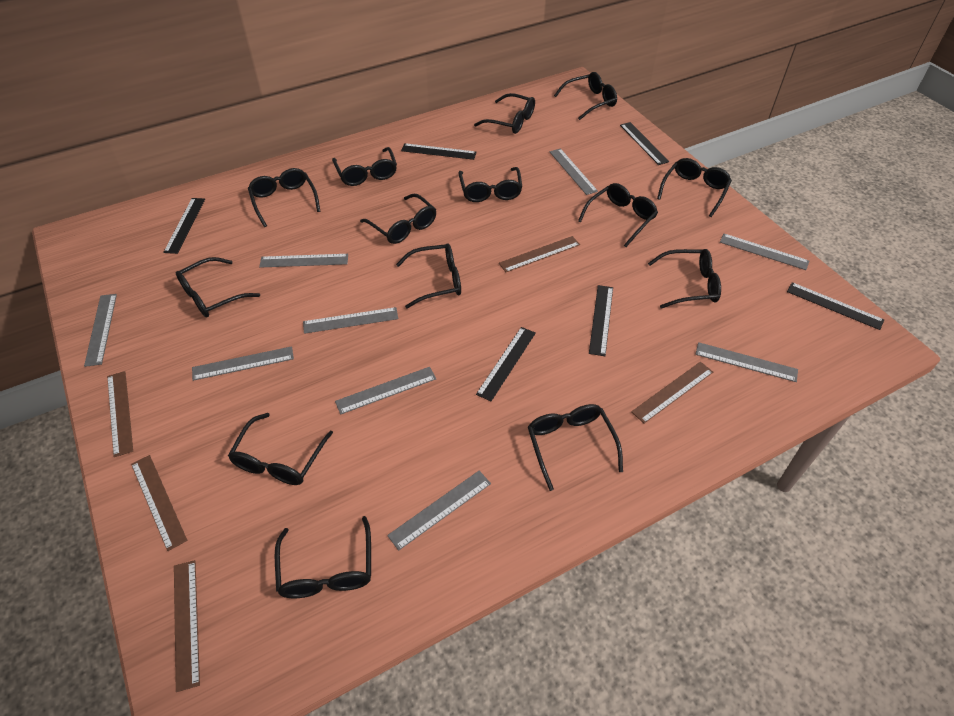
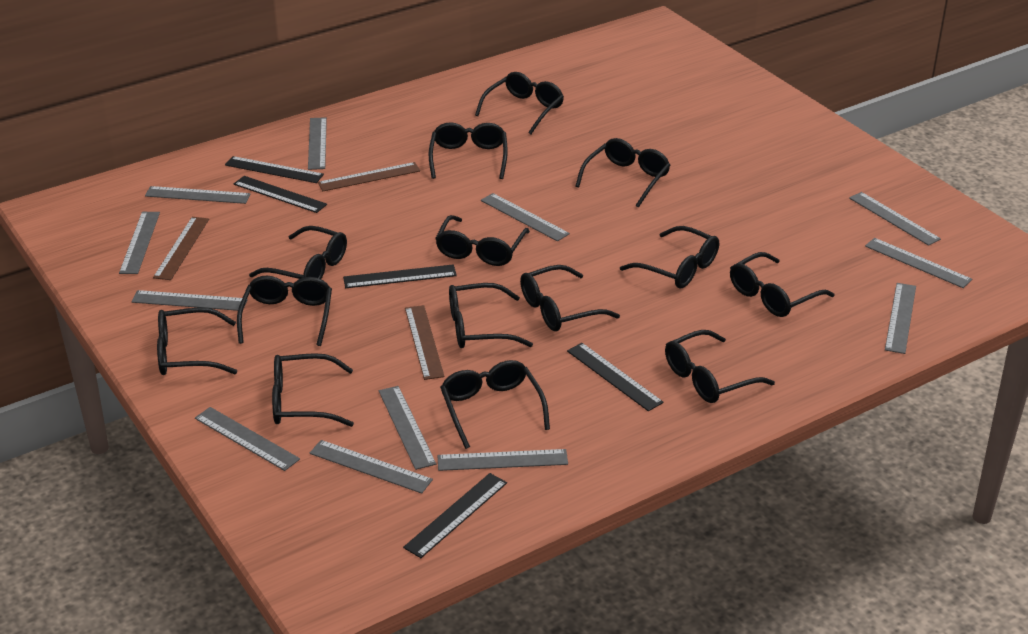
black ruler: [163,198,205,254] [401,143,477,160] [476,327,536,401] [589,285,613,356] [620,122,669,165] [787,282,884,330] = 6 -> [225,156,324,183] [233,176,327,213] [343,264,457,288] [403,473,507,558] [567,343,664,411] = 5
brown ruler: [107,371,133,457] [131,455,187,551] [174,560,200,692] [499,236,580,272] [631,362,713,423] = 5 -> [153,217,209,280] [318,162,420,191] [405,305,445,380] = 3
grey ruler: [84,294,117,367] [192,346,294,381] [259,254,348,268] [303,307,398,334] [335,367,436,415] [387,471,491,551] [549,148,598,195] [695,342,798,382] [720,234,809,270] = 9 -> [119,212,160,274] [131,290,248,311] [145,186,251,204] [195,407,300,471] [308,117,327,170] [309,440,433,494] [379,386,436,470] [438,449,568,471] [481,193,570,241] [849,192,941,246] [865,238,972,288] [885,283,916,354] = 12

